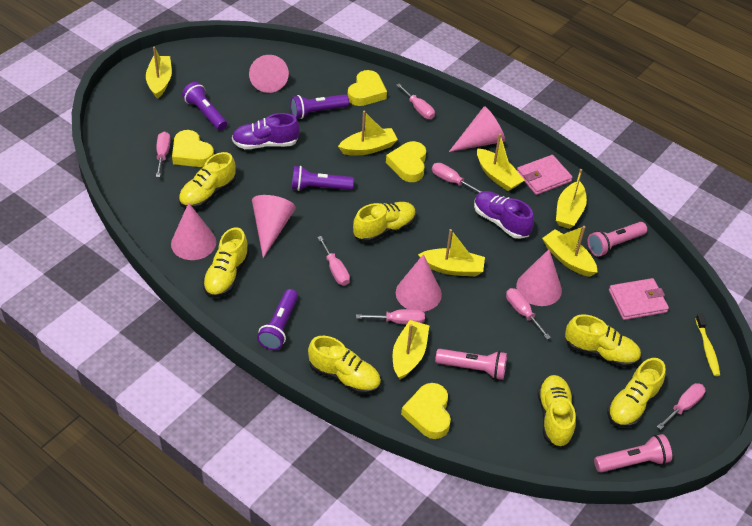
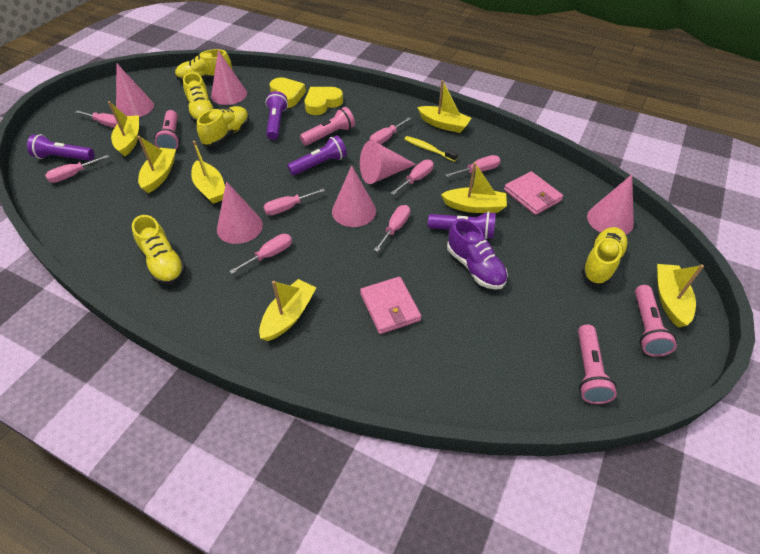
pink flashlight: [435,349,507,380] [588,222,647,257] [594,434,672,473] = 3 -> [154,110,180,149] [300,107,355,146] [578,324,617,404] [635,285,677,357] = 4
pink screwdriver: [156,131,171,177] [317,236,350,286] [356,309,425,325] [396,84,435,119] [432,163,483,193] [506,288,551,340] [657,383,706,430] = 7 -> [45,155,109,183] [75,110,117,128] [230,234,292,274] [263,188,325,215] [369,117,411,145] [374,205,410,252] [391,160,434,195] [445,155,501,177] = 8
purple shoe: [232,113,300,149] [474,191,534,239] = 2 -> [447,218,508,290] = 1
yellow heart: [172,130,214,167] [348,70,387,106] [386,141,426,182] [401,383,451,439] = 4 -> [270,77,306,108] [305,87,343,115] = 2
yellow shoe: [179,152,236,209] [203,227,249,298] [308,336,381,394] [353,202,416,242] [537,375,576,448] [565,315,641,367] [607,358,666,428] = 7 -> [132,215,186,285] [175,49,232,82] [183,72,215,123] [197,106,249,147] [581,227,629,285] = 5

